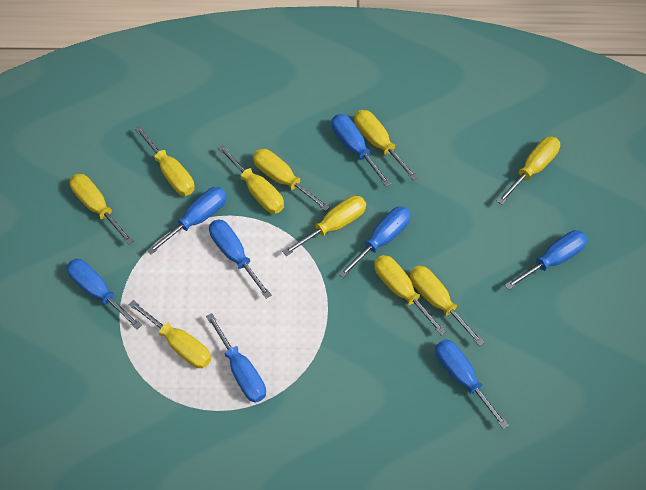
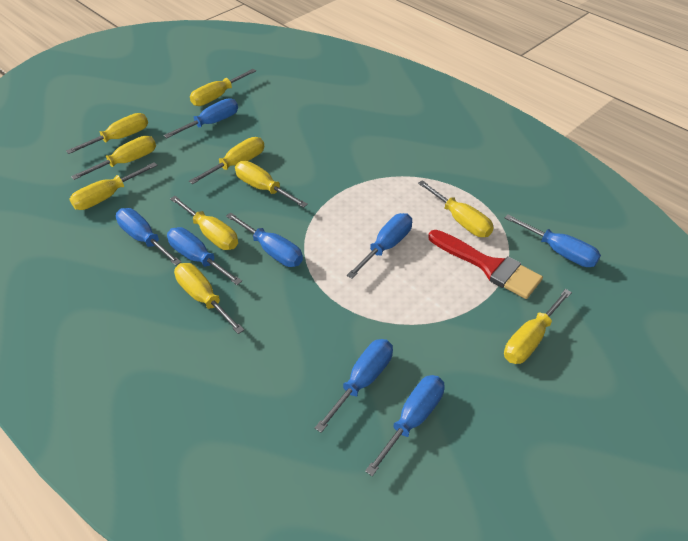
red brush: none = 0 -> [428,230,543,299] = 1

